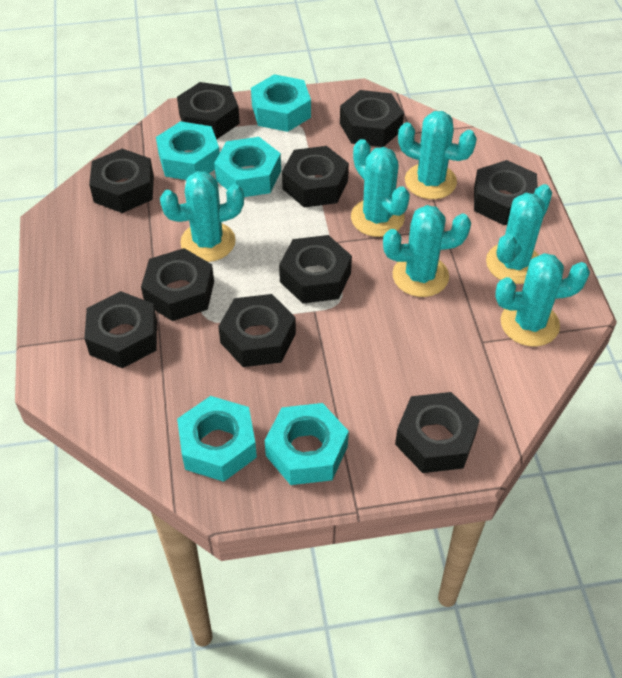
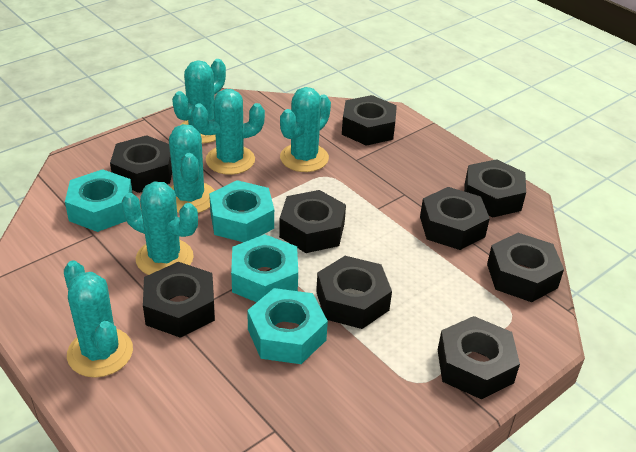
black nut: [84,291,157,368] [89,149,154,213] [141,248,214,321] [177,82,240,139] [218,294,296,367] [279,235,352,304] [282,146,349,207] [340,90,404,147] [395,392,480,473] [474,160,538,225] = 10 -> [110,135,172,193] [143,262,215,338] [279,190,346,253] [316,256,392,329] [342,95,397,146] [420,187,490,250] [438,316,520,400] [464,159,526,218] [487,233,564,302] = 9
turquoise nut: [156,121,220,180] [177,396,257,482] [214,137,281,197] [251,74,311,132] [265,403,349,485] = 5 -> [65,169,133,232] [209,180,274,242] [231,234,298,302] [247,288,328,364] = 4

